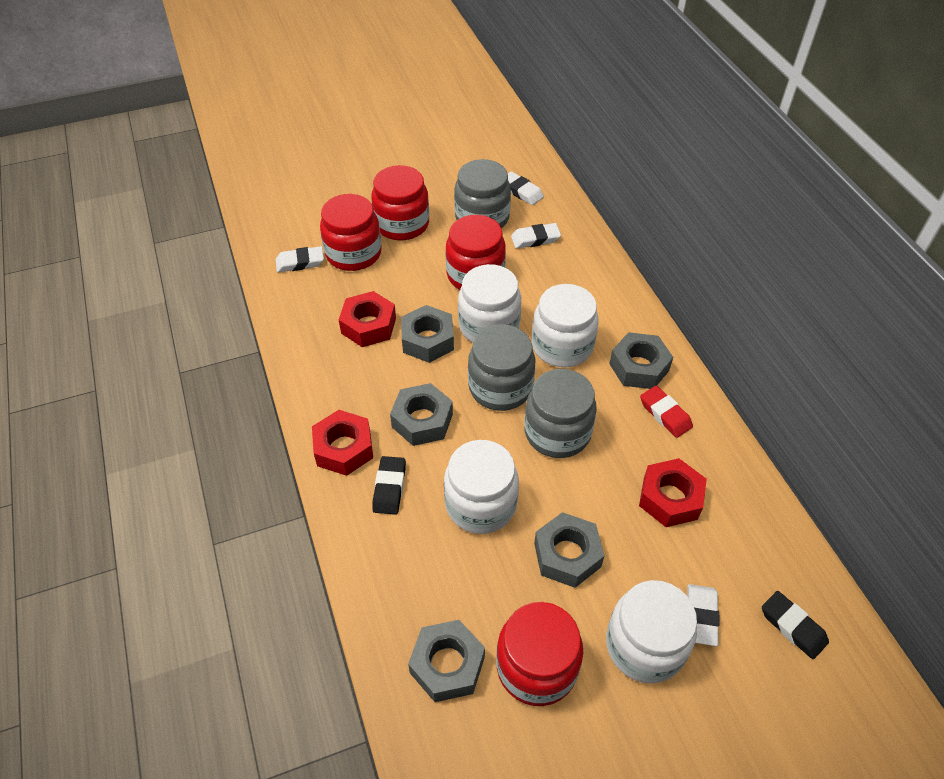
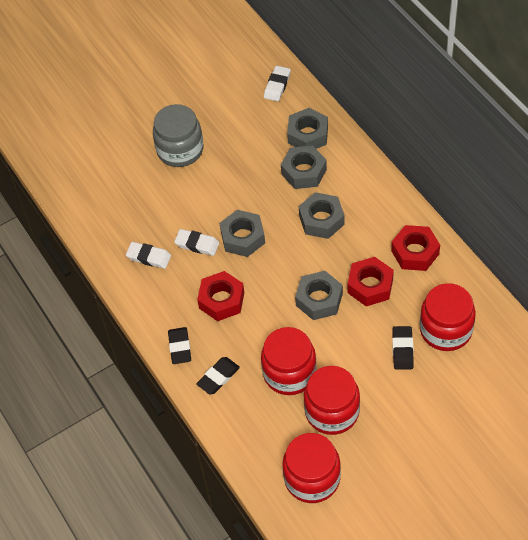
black eraser: [372,456,406,515] [762,591,829,659] = 2 -> [168,327,191,364] [196,357,240,394] [392,326,414,370] = 3
grey jar: [454,159,511,228] [468,324,535,411] [524,369,597,458] = 3 -> [153,104,203,167] = 1
red eraser: [640,386,693,438] = 1 -> none = 0
white eraser: [276,246,324,272] [508,171,544,205] [511,223,561,249] [687,584,720,646] = 4 -> [126,242,171,269] [174,229,219,256] [264,66,291,101] = 3
white jar: [444,440,519,534] [458,264,521,343] [532,284,598,367] [606,580,697,683] = 4 -> none = 0

